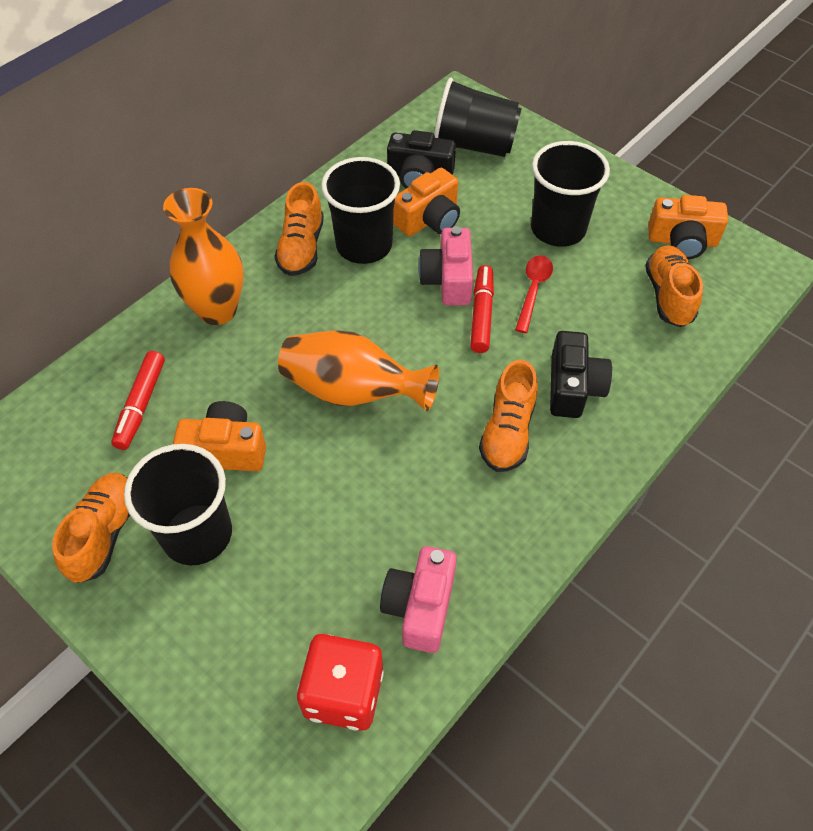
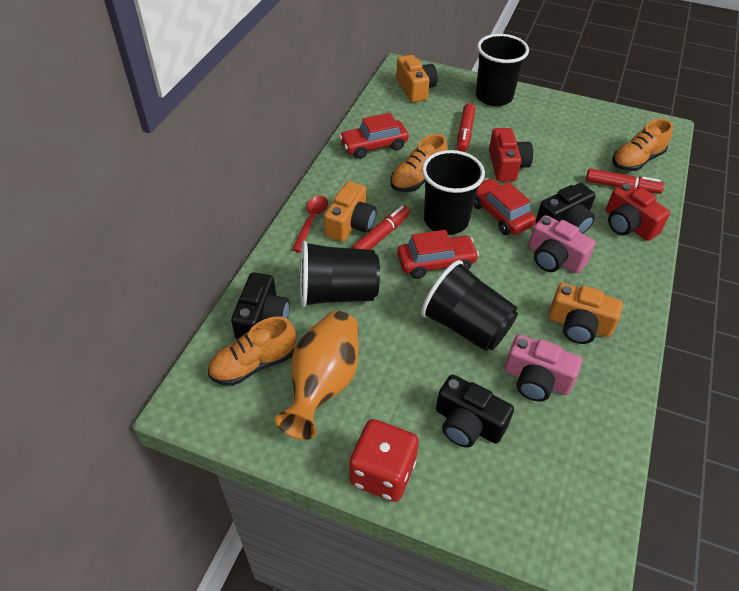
black camera: [387,130,456,188] [550,331,612,418] = 2 -> [231,272,290,340] [436,374,514,448] [536,183,595,234] = 3
orange shoe: [52,473,130,583] [274,182,324,276] [479,360,538,472] [645,245,703,327] = 4 -> [208,316,296,386] [391,134,448,192] [612,119,673,171] = 3
orange vase: [163,188,244,325] [278,330,439,411] = 2 -> [275,311,359,440] = 1
red camera: none = 0 -> [489,128,533,182] [606,183,670,241] = 2
red car: none = 0 -> [339,113,409,159] [397,230,479,279] [473,178,536,235] = 3
red marker: [111,351,165,450] [470,265,494,353] = 2 -> [351,205,410,250] [457,103,475,152] [586,168,664,194] = 3

